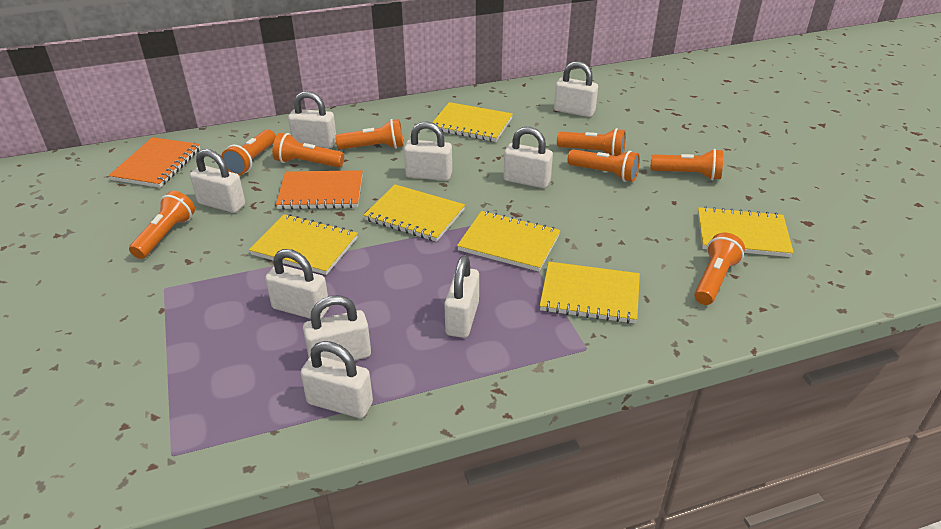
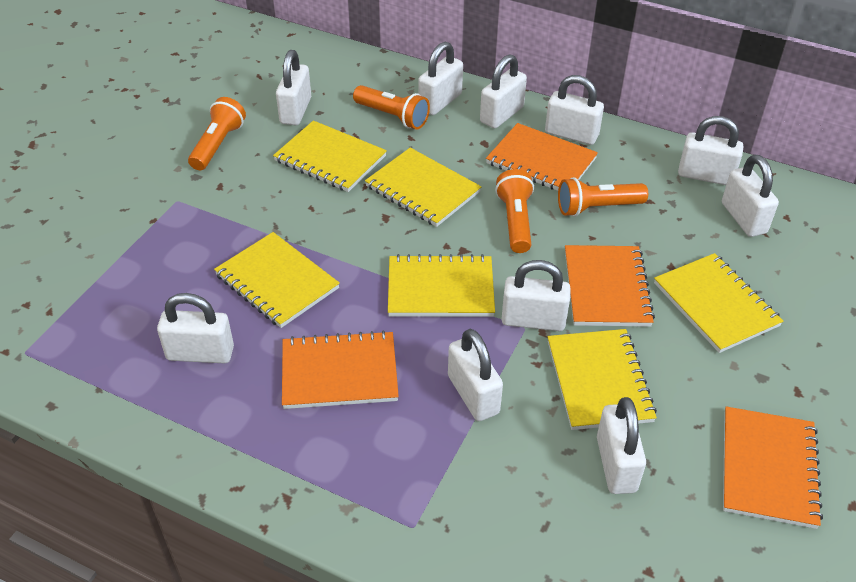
orange flashlight: [129,191,195,259] [221,129,276,175] [272,133,344,168] [335,119,404,150] [557,128,626,156] [568,149,640,182] [650,149,723,180] [694,232,745,305] = 8 -> [188,97,246,170] [353,85,430,130] [495,169,534,253] [558,177,648,217] = 4
orange notebook: [109,137,200,188] [276,170,363,209] = 2 -> [282,330,399,409] [486,123,598,191] [565,245,655,327] [723,406,823,529] = 4
white padlock: [190,149,245,213] [265,249,329,319] [288,91,336,148] [301,341,373,418] [303,295,371,362] [404,122,452,181] [444,255,479,338] [503,127,553,188] [554,61,598,117] = 9 -> [157,293,234,363] [276,50,311,125] [418,42,463,115] [448,329,503,421] [480,54,527,128] [502,260,571,331] [545,75,604,145] [597,397,646,494] [678,116,743,185] [722,155,779,237] = 10

